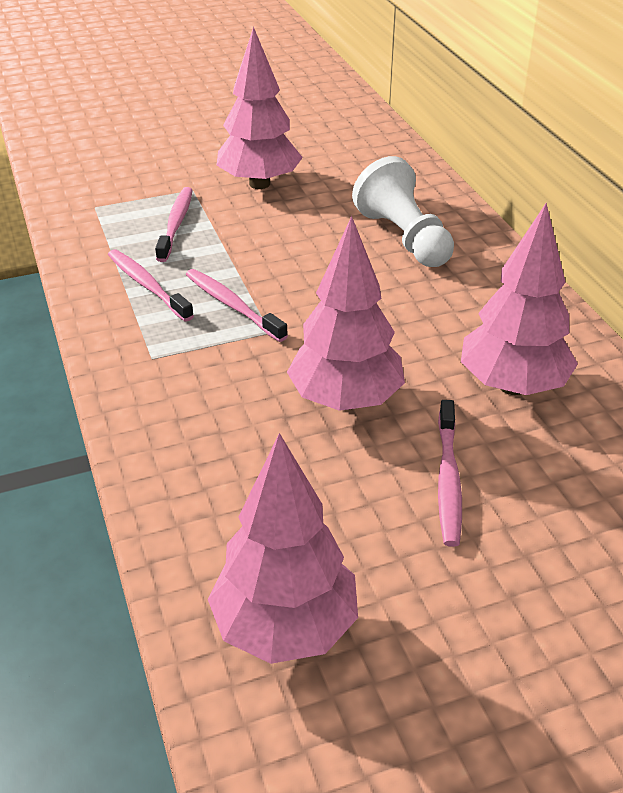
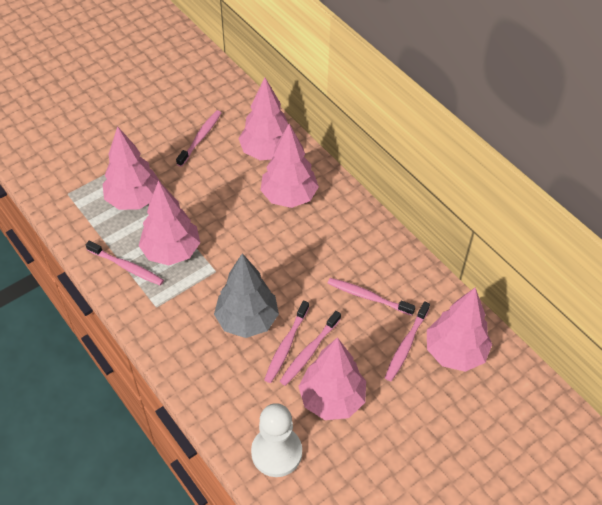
grey tree: none = 0 -> [214,253,279,338] = 1
pink toothbrush: [108,249,194,322] [155,187,193,262] [186,269,288,342] [438,400,462,547] = 4 -> [86,241,164,286] [176,110,221,167] [264,301,309,383] [280,311,341,386] [327,278,416,316] [385,301,430,381] = 6
pink tree: [208,433,358,664] [216,26,303,189] [287,216,405,411] [461,203,578,395] = 4 -> [103,126,161,210] [139,180,200,265] [238,78,288,160] [260,124,319,208] [298,337,366,420] [427,287,492,372] = 6

